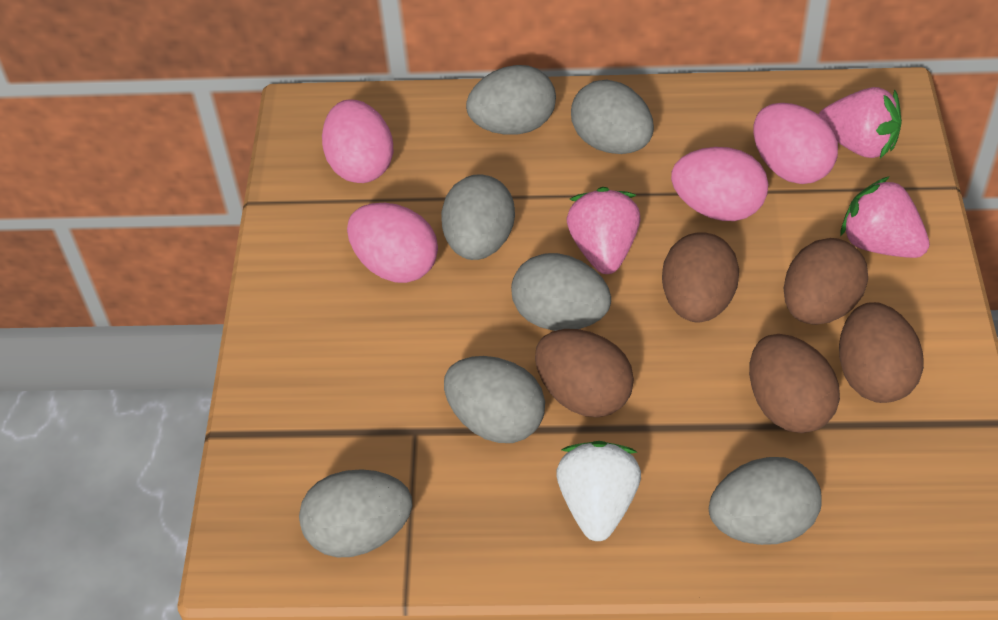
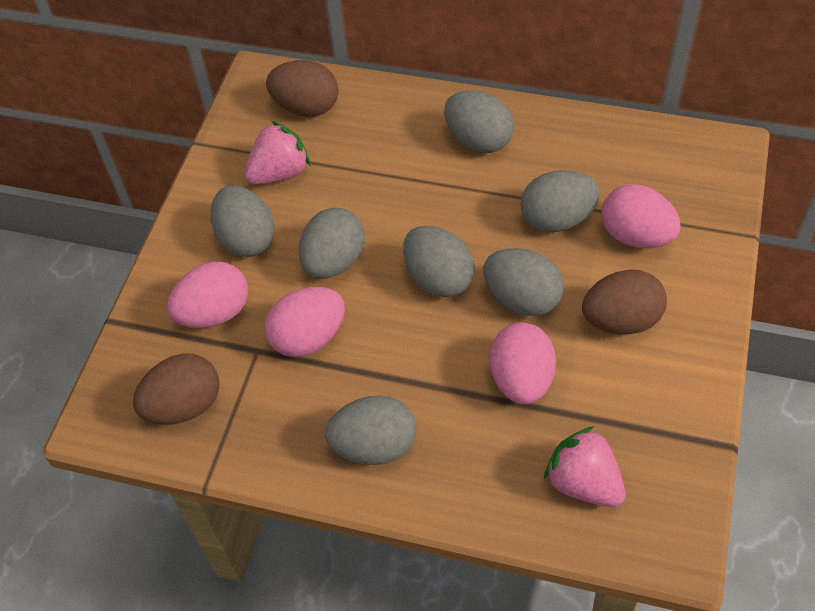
brown egg: [535,329,634,418] [662,232,739,322] [749,334,840,433] [784,238,868,325] [839,302,924,403] = 5 -> [133,353,219,425] [266,60,338,117] [582,269,667,334] = 3
pink strawberry: [567,187,641,274] [819,87,902,158] [841,176,930,258] = 3 -> [244,121,310,185] [544,427,626,507] = 2
white strawberry: [556,441,641,541] = 1 -> none = 0

